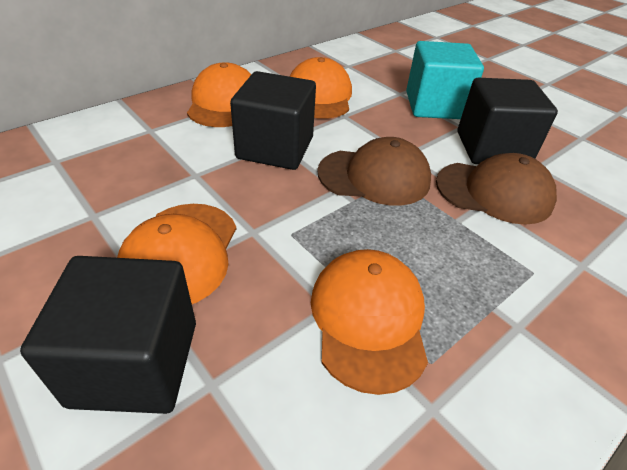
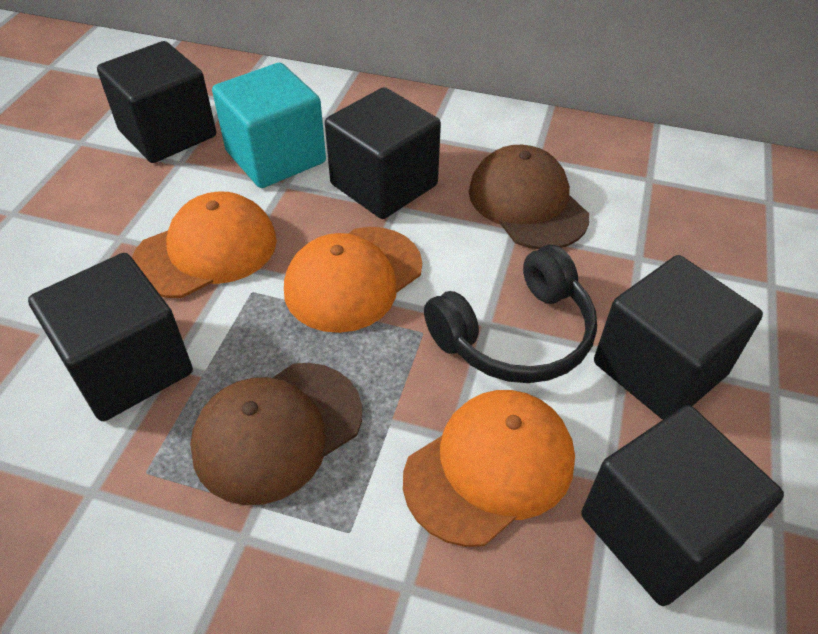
black cube: [20,256,196,414] [230,71,316,170] [458,78,558,164] = 3 -> [28,253,193,421] [97,41,216,163] [325,87,441,219] [582,405,784,606] [594,255,763,420] = 5
black headphones: none = 0 -> [424,245,597,383] = 1
orange cap: [117,204,236,304] [187,62,251,127] [290,57,352,119] [311,249,428,395] = 4 -> [132,191,277,298] [284,227,422,333] [403,390,575,547] = 3

